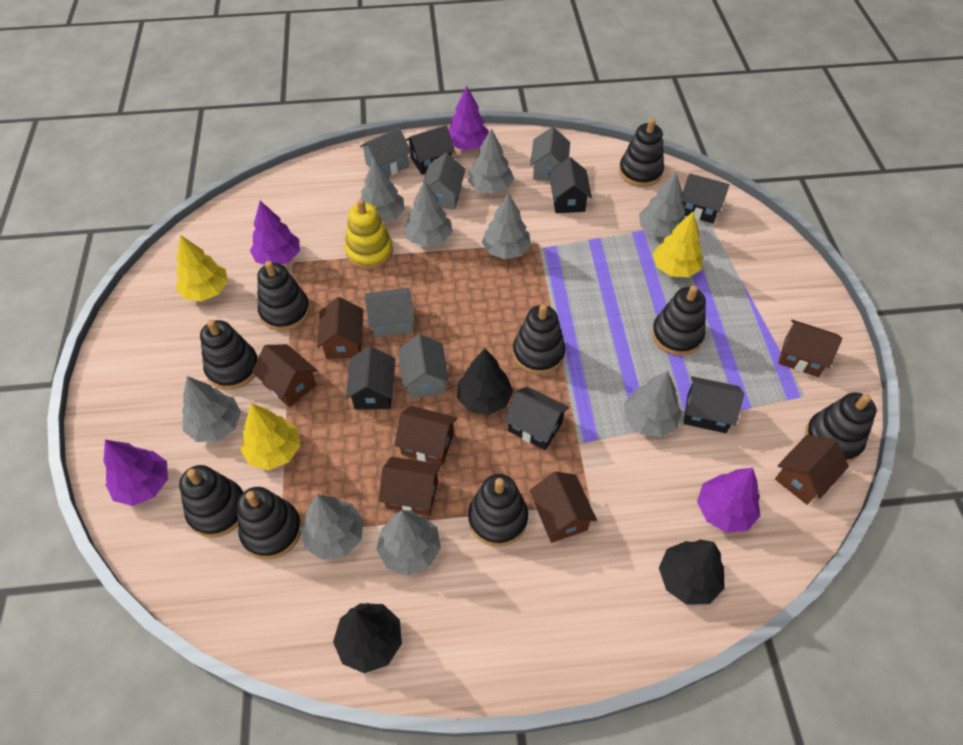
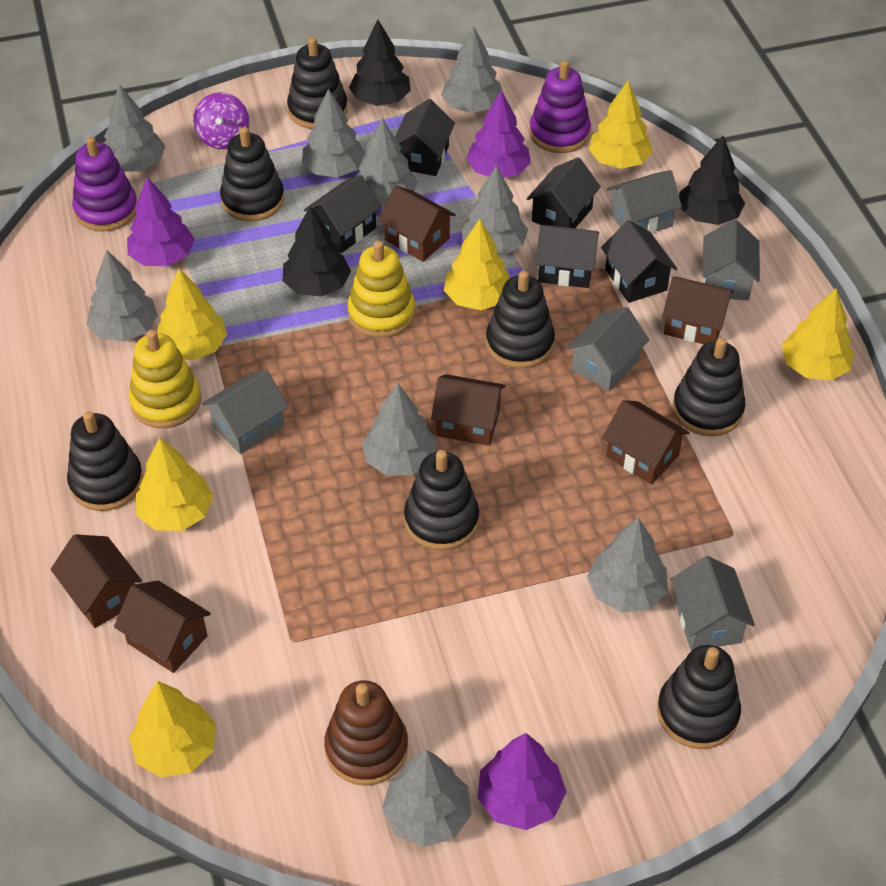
black house: [346,346,395,409] [406,125,455,175] [504,386,569,450] [549,157,592,213] [682,173,730,224] [684,376,744,433] = 6 -> [304,175,382,253] [395,99,455,176] [527,157,601,228] [536,225,599,288] [601,220,677,303] = 5
black stacking toy: [179,465,243,538] [200,320,258,390] [237,487,302,559] [257,261,310,331] [468,474,528,546] [513,304,565,374] [619,118,664,187] [652,285,706,356] [805,393,876,463] = 9 -> [67,411,143,511] [220,127,284,222] [287,37,348,129] [404,450,479,550] [486,271,555,368] [657,645,741,749] [673,338,745,437] = 7
brown house: [252,344,317,407] [317,297,363,359] [379,457,441,516] [394,406,457,465] [530,472,597,543] [775,435,849,505] [778,320,842,377] = 7 -> [51,534,142,628] [114,580,211,673] [378,185,456,262] [431,374,505,446] [602,400,690,485] [662,276,734,344] = 6
brown stacking toy: none = 0 -> [324,680,408,786] = 1
purple spinning top: none = 0 -> [193,92,249,149] = 1
purple stacking toy: none = 0 -> [72,137,137,232] [529,60,591,153] = 2
purple tree: [103,440,168,506] [250,201,300,265] [448,86,489,150] [697,468,761,533] = 4 -> [127,177,195,266] [466,91,531,178] [478,733,566,830] = 3
yellow stacking toy: [345,199,393,269] = 1 -> [129,330,201,428] [348,241,415,338] = 2
yellow tree: [176,235,228,301] [240,403,301,470] [653,212,703,278] = 3 -> [129,681,216,777] [136,437,213,531] [157,268,227,361] [444,219,510,310] [588,81,653,169] [782,288,854,380] = 6

